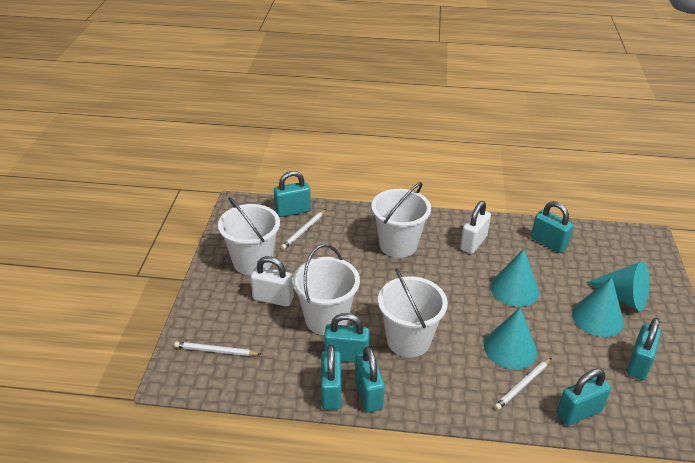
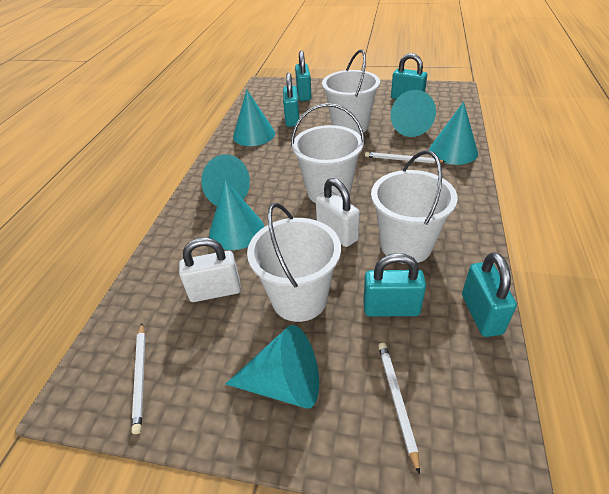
turquoise cone: [484,308,537,369] [490,249,539,307] [572,277,624,337] [587,261,650,311] = 4 -> [201,154,250,206] [209,180,264,250] [226,325,319,409] [233,89,275,146] [391,90,436,137] [429,102,478,165] = 6
turquoise padlock: [274,171,311,217] [321,344,341,410] [324,313,370,363] [355,346,385,412] [531,201,574,253] [557,368,611,426] [627,318,661,380] = 7 -> [283,73,299,127] [295,51,312,101] [363,253,426,316] [391,53,427,99] [462,252,517,337] = 5

